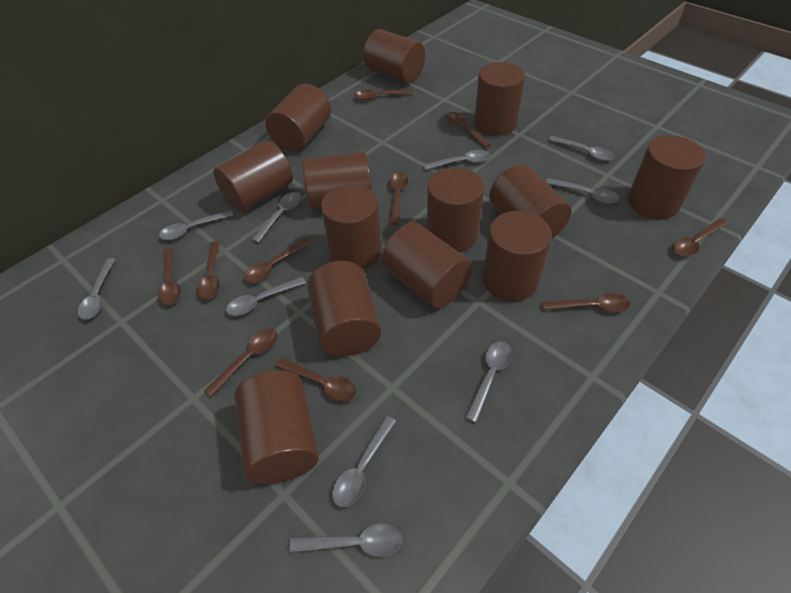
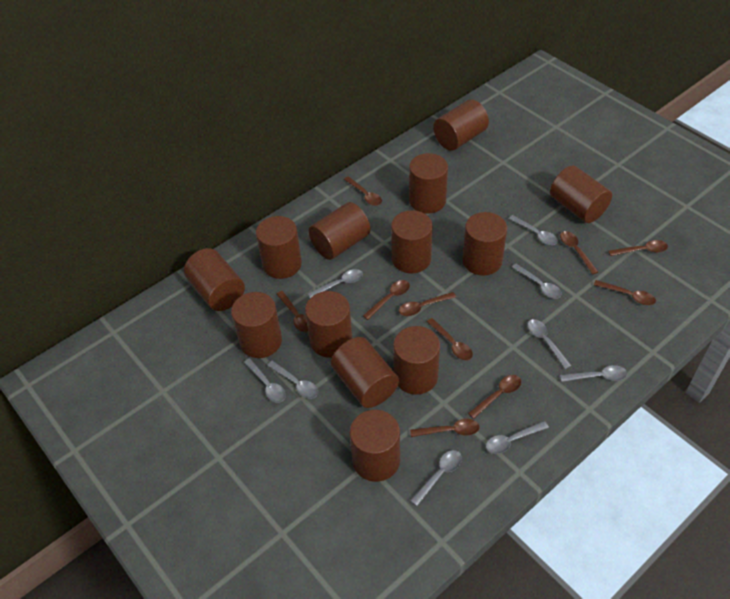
grey spoon: [78,258,115,320] [159,210,233,240] [226,277,306,316] [251,192,301,243] [289,523,402,557] [332,416,396,507] [423,150,490,170] [465,341,512,423] [546,178,619,203] [548,136,614,161] = 10 -> [243,358,286,403] [267,361,318,399] [307,269,363,298] [410,450,462,506] [486,421,549,454] [509,215,558,245] [512,264,562,299] [527,319,571,369] [560,365,627,382] = 9

